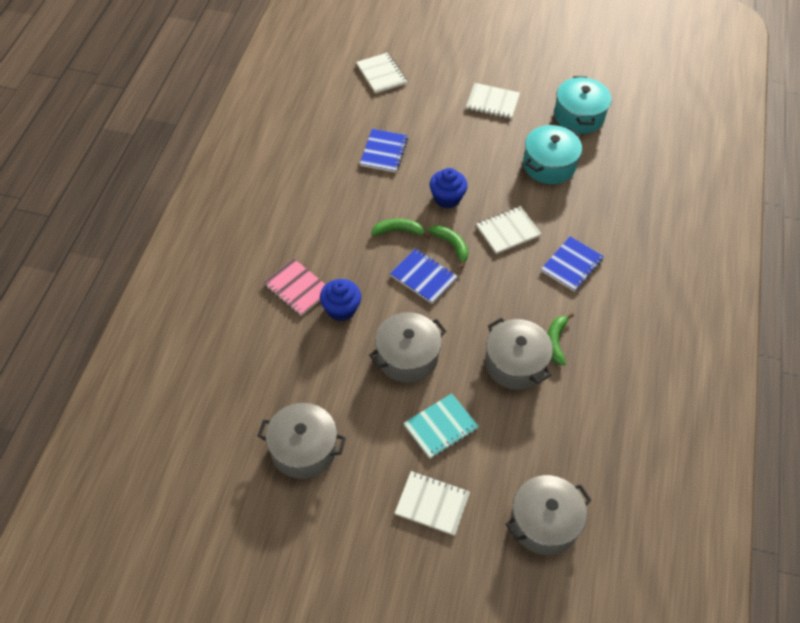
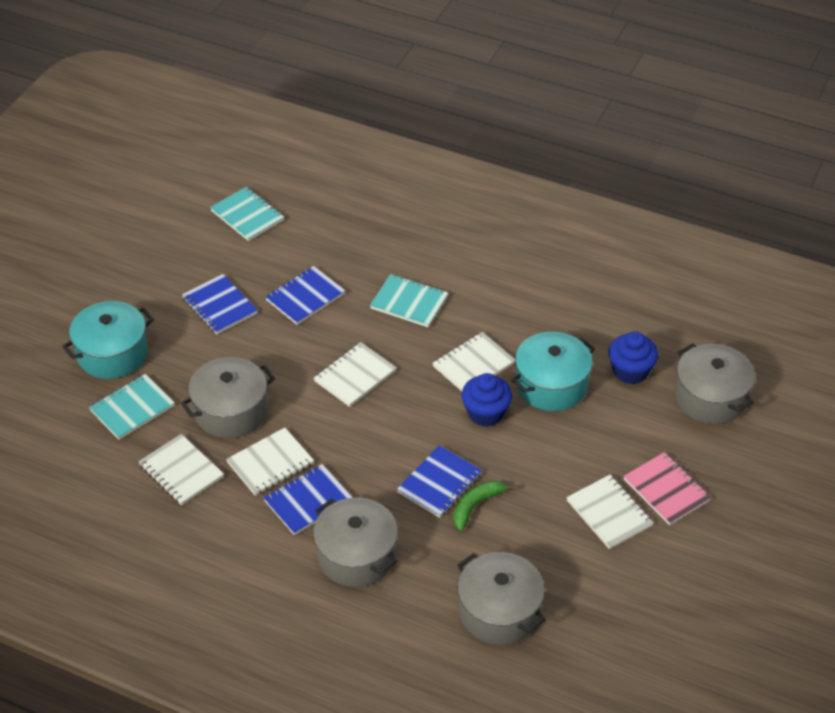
blue notebook: [360,129,408,173] [390,248,458,304] [541,236,604,292] = 3 -> [182,274,258,334] [263,464,353,535] [265,266,345,325] [397,445,482,518] = 4
green banana: [371,219,430,239] [428,225,468,268] [548,313,574,366] = 3 -> [453,481,516,531] = 1
turquoise notebook: [403,393,479,459] = 1 -> [89,374,175,440] [210,187,284,241] [370,274,448,327] = 3
white notebook: [356,53,407,94] [395,471,470,536] [466,83,520,119] [476,206,541,254] = 4 -> [139,434,224,505] [226,428,314,496] [314,342,397,407] [432,332,515,391] [566,475,654,549] = 5

